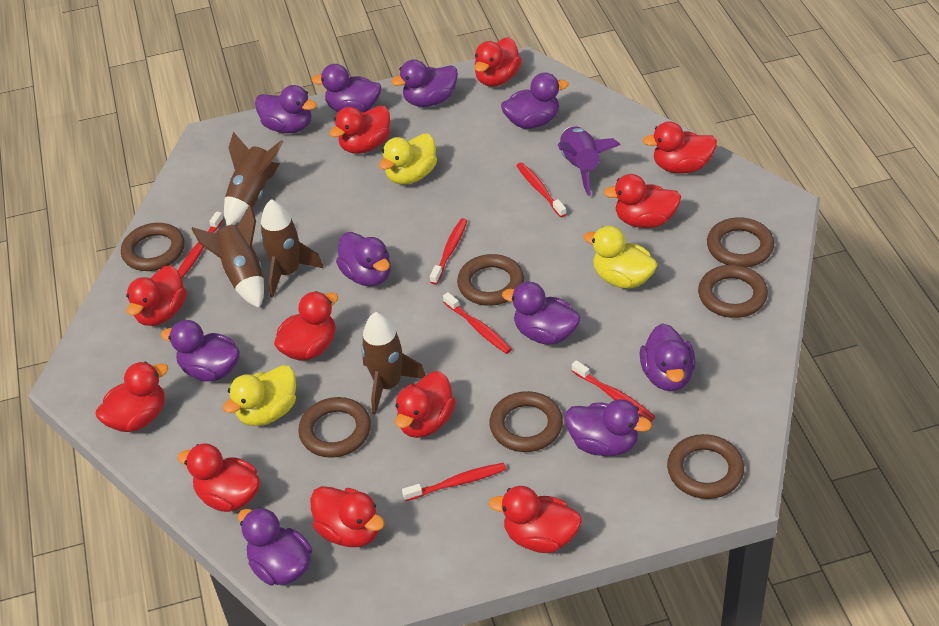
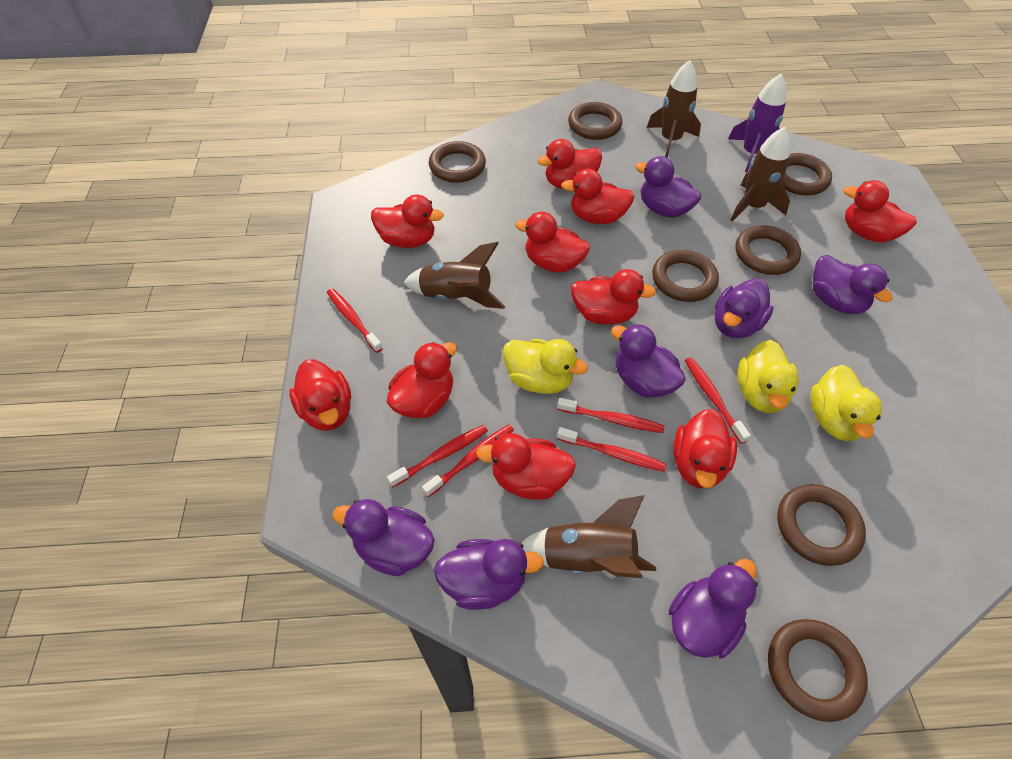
purple duck: [161,320,240,381] [238,507,312,585] [255,85,317,133] [312,64,381,112] [336,232,391,286] [391,59,458,107] [501,73,569,129] [502,282,581,345] [565,399,652,456] [640,323,696,391] = 10 -> [332,499,434,576] [434,539,544,610] [611,324,686,398] [635,156,701,218] [669,559,758,658] [715,278,774,338] [813,255,893,314] = 7
red duck: [95,361,168,432] [126,265,187,326] [177,443,260,512] [274,291,338,360] [310,486,384,547] [329,106,390,154] [395,371,456,438] [475,37,522,87] [489,486,582,553] [603,174,681,228] [643,121,717,174] = 11 -> [289,359,351,431] [371,194,444,248] [387,342,457,418] [476,433,576,500] [515,212,590,273] [537,139,602,189] [561,169,635,224] [571,269,656,325] [673,409,737,489] [844,180,917,243] = 10

